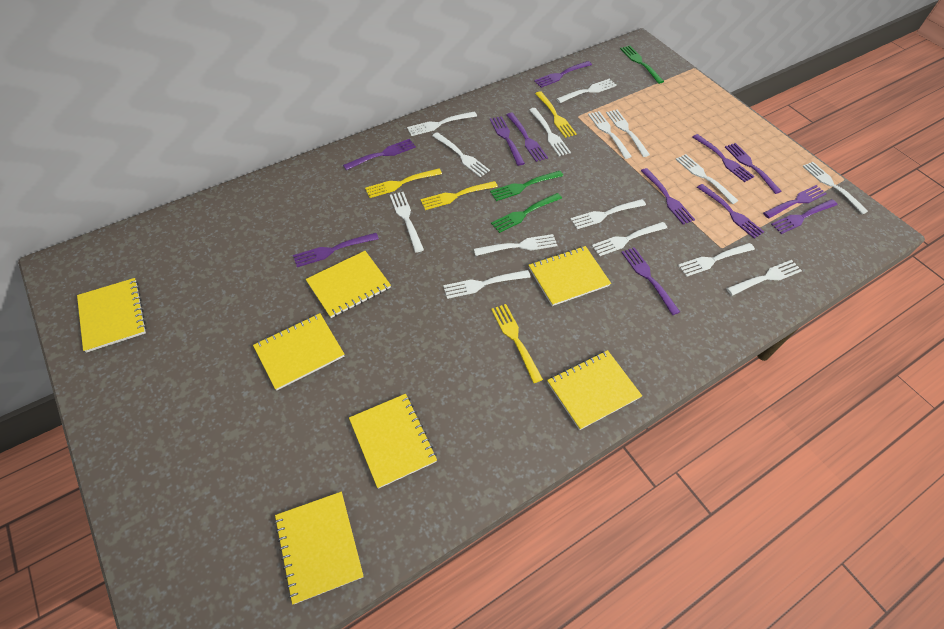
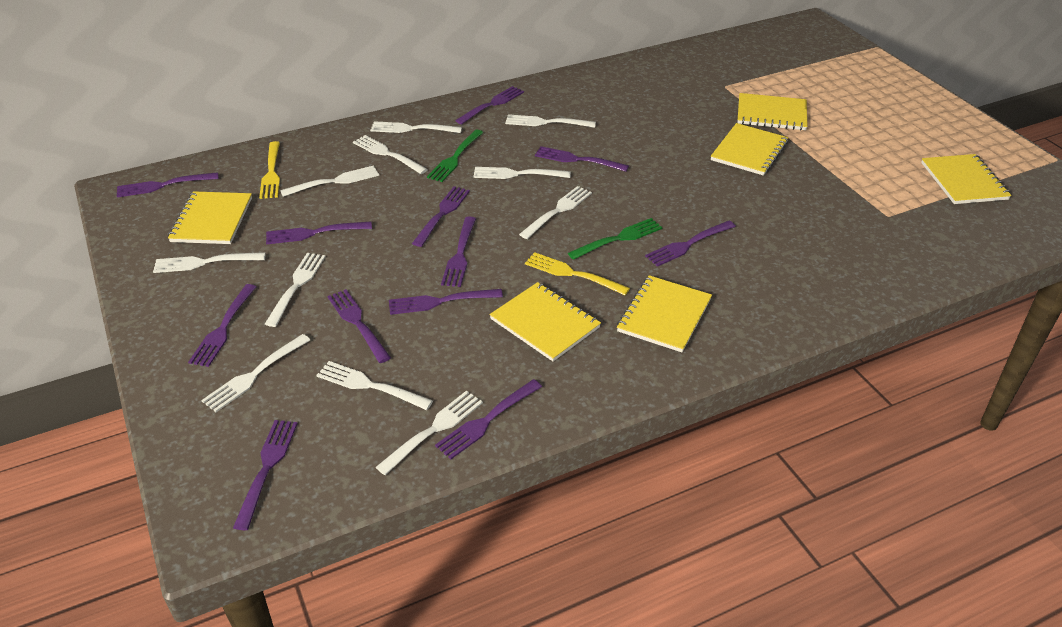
green fork: [490,171,563,201] [491,193,562,233] [620,45,664,84] = 3 -> [427,130,484,182] [568,218,663,260] = 2
white fork: [390,192,424,253] [407,111,477,136] [432,132,490,177] [443,270,531,299] [474,234,558,256] [529,108,571,156] [556,78,617,103] [571,199,646,229] [588,111,632,159] [592,222,667,256] [606,110,650,157] [676,154,738,204] [678,243,755,277] [726,260,802,296] [802,162,868,214] = 15 -> [153,252,265,273] [201,334,310,412] [265,253,325,327] [280,165,379,197] [316,361,433,410] [353,135,428,174] [370,121,462,133] [376,390,483,475] [473,167,571,179] [505,114,596,128] [519,186,592,239] = 11
yellow fork: [365,169,442,198] [420,181,498,210] [491,304,543,383] [535,91,577,138] = 4 -> [259,141,280,199] [525,252,630,295] = 2
yellow notebook: [77,278,147,353] [253,313,344,391] [274,492,364,604] [306,251,391,318] [349,394,437,489] [529,246,611,306] [547,350,642,430] = 7 -> [168,191,252,244] [489,282,601,361] [617,275,712,352] [711,123,788,176] [737,93,808,130] [921,154,1012,204] = 6

